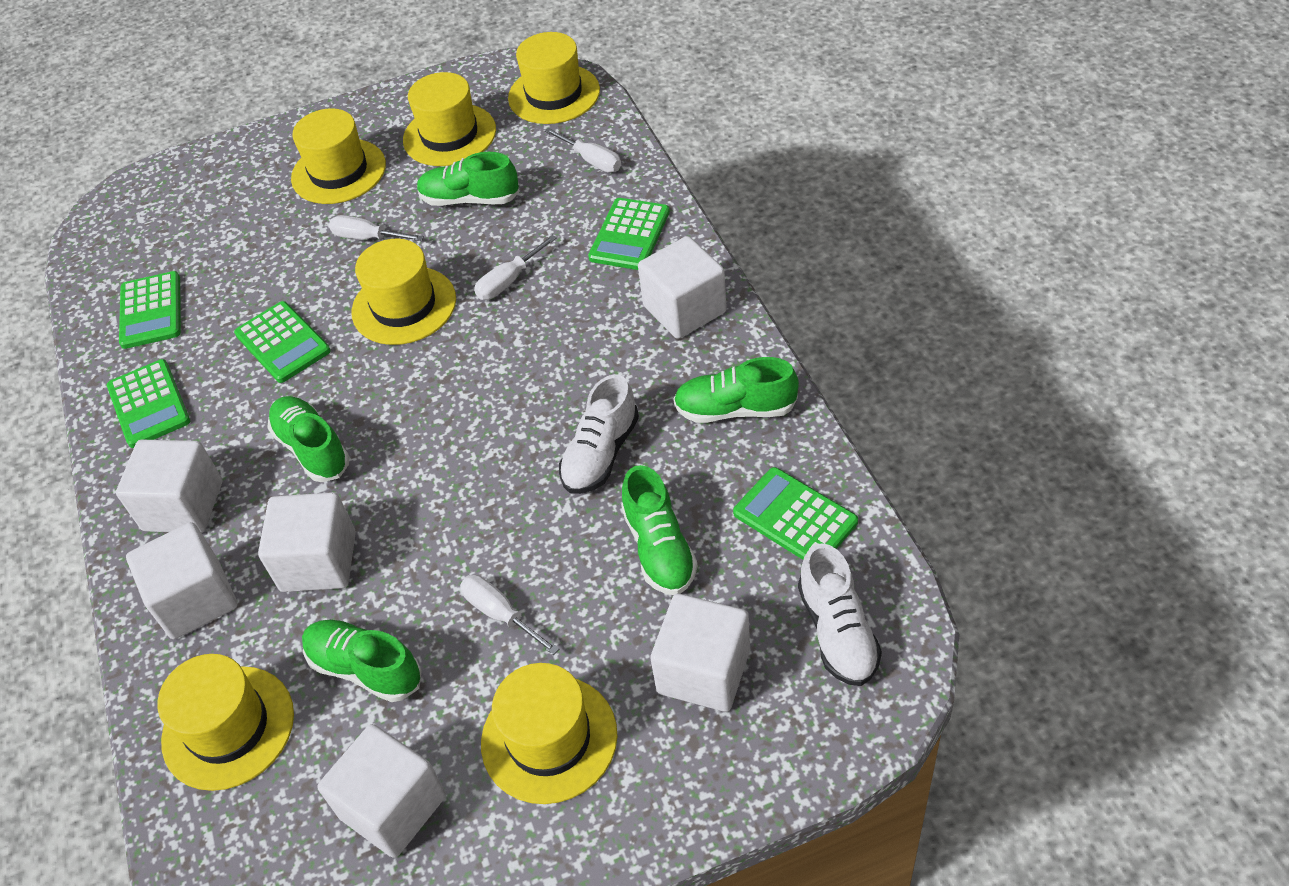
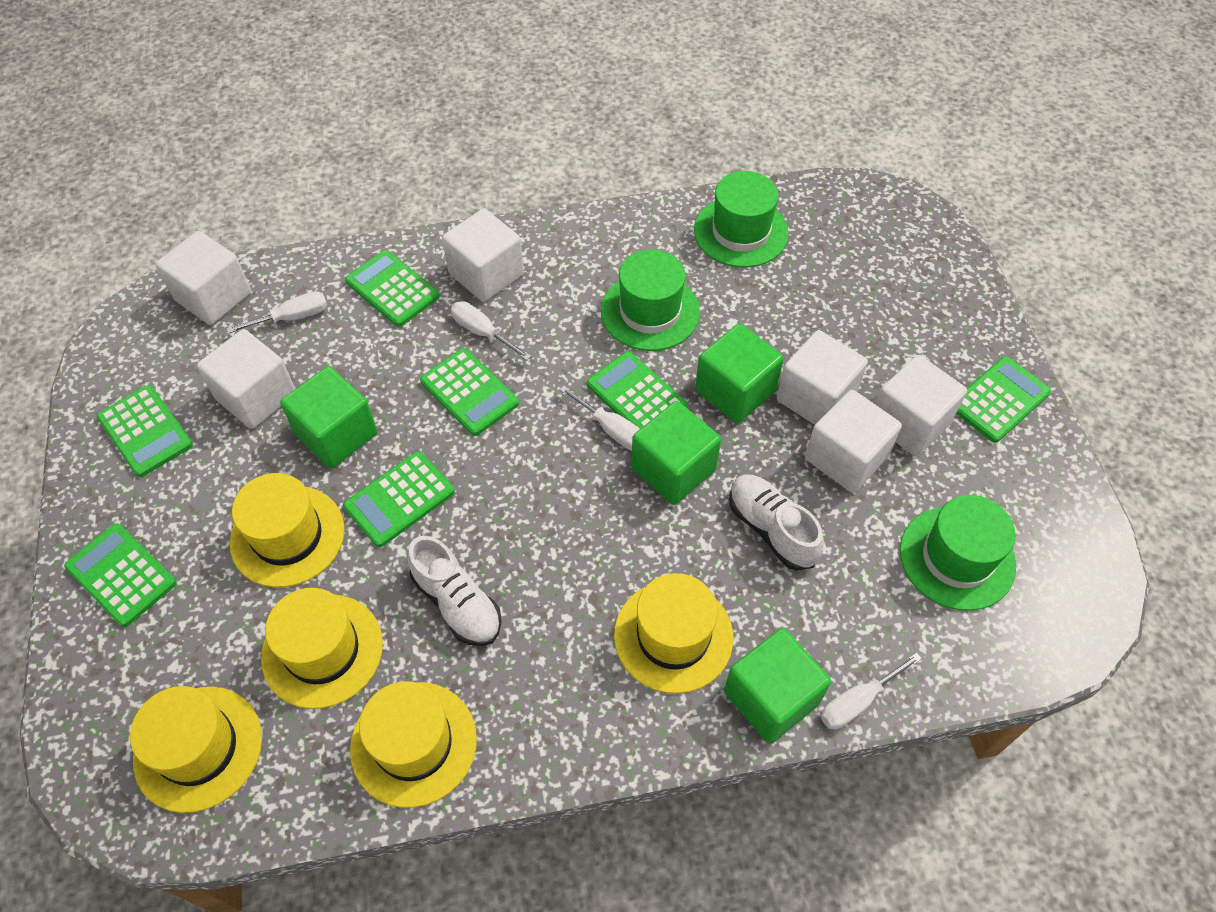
green calculator: [107,359,190,448] [119,271,181,349] [234,301,331,383] [588,198,670,270] [733,467,858,560] = 5 -> [64,523,177,627] [97,385,193,477] [343,451,455,547] [345,250,440,327] [420,348,519,436] [587,351,688,429] [956,356,1051,443] = 7
green cube: none = 0 -> [280,366,378,468] [631,401,721,505] [695,324,784,423] [724,628,831,744] = 4
green hat: none = 0 -> [601,250,700,351] [694,171,789,268] [900,495,1016,611] = 3
green shoe: [267,396,350,482] [302,620,422,702] [417,152,520,206] [621,465,698,595] [673,357,799,423] = 5 -> none = 0
yellow hat: [157,654,294,791] [291,108,386,204] [352,239,456,345] [403,72,496,166] [481,663,618,804] [508,32,600,124] = 6 -> [130,686,262,813] [230,473,345,588] [261,588,383,709] [350,681,477,808] [614,573,733,694] = 5

